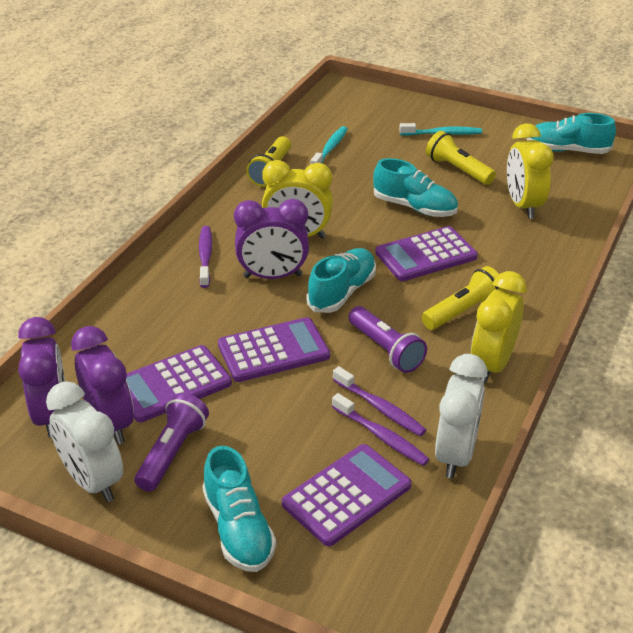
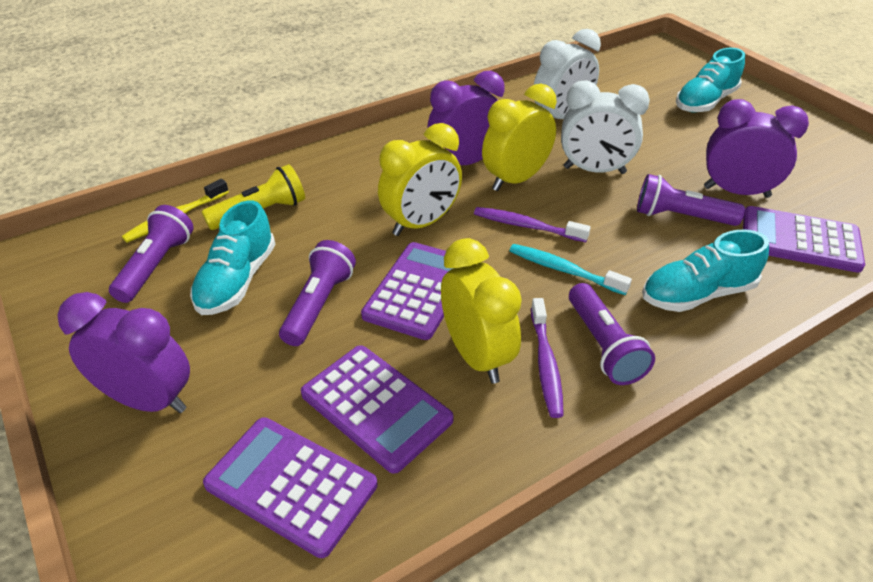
purple flashlight: [134,393,209,492] [348,306,427,373] = 2 -> [109,205,193,303] [279,240,356,346] [569,283,655,385] [637,174,745,226] = 4
purple toothbrush: [199,226,212,288] [332,366,426,436] [332,393,430,466] = 3 -> [474,207,591,242] [531,298,564,418] = 2
turquoise shoe: [202,446,276,572] [307,248,376,313] [373,158,458,217] [526,113,616,154] = 4 -> [190,200,276,315] [642,230,769,312] [676,48,745,113] = 3
turquoise toothbrush: [311,126,348,164] [399,123,482,136] = 2 -> [509,244,632,295] = 1
yellow flashlight: [246,136,291,187] [422,266,505,330] [426,131,496,185] = 3 -> [202,164,305,230] = 1
yellow toothbrush: none = 0 -> [122,179,229,243] = 1

